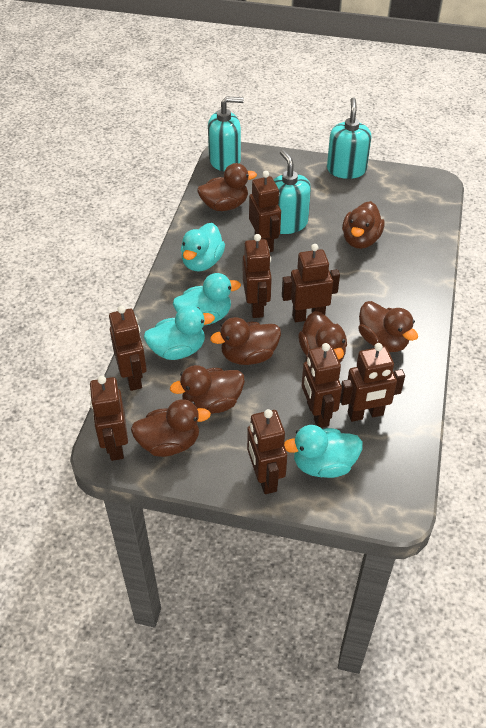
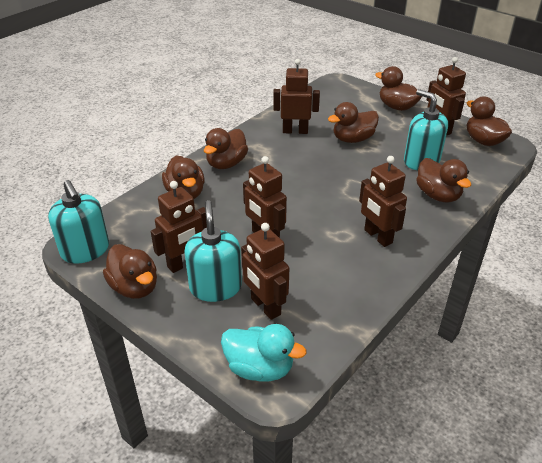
brown robot: [89,376,128,461] [109,306,147,391] [243,234,272,318] [247,409,287,494] [249,171,281,252] [282,244,340,322] [302,343,342,428] [340,343,405,422] = 8 -> [151,181,207,273] [241,223,289,320] [243,156,287,238] [273,59,320,134] [359,156,407,247] [427,57,466,136] = 6
turquoise duck: [144,306,215,360] [173,273,241,326] [181,223,225,271] [284,425,363,478] = 4 -> [221,324,306,381] = 1

